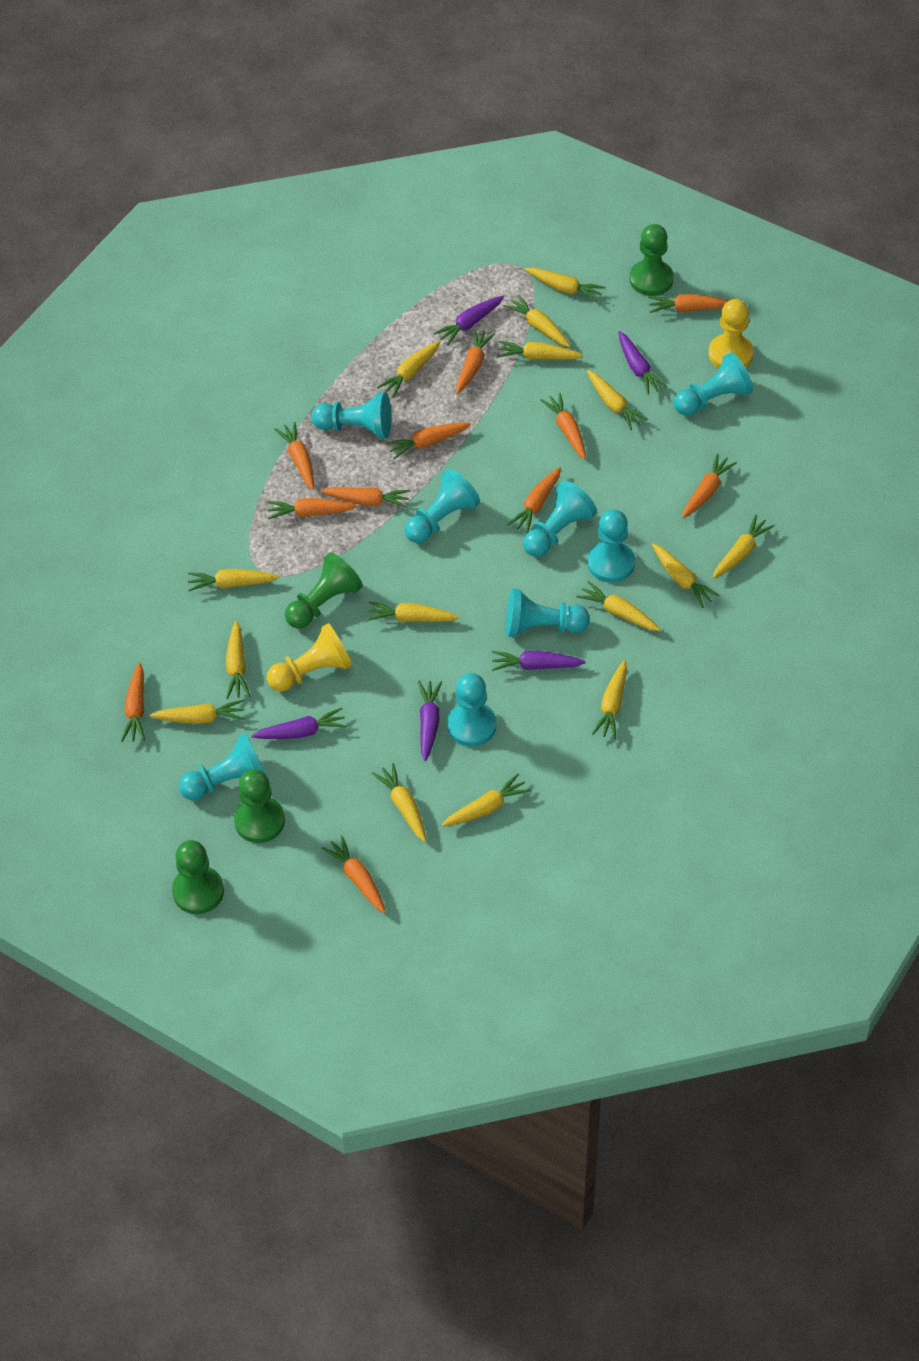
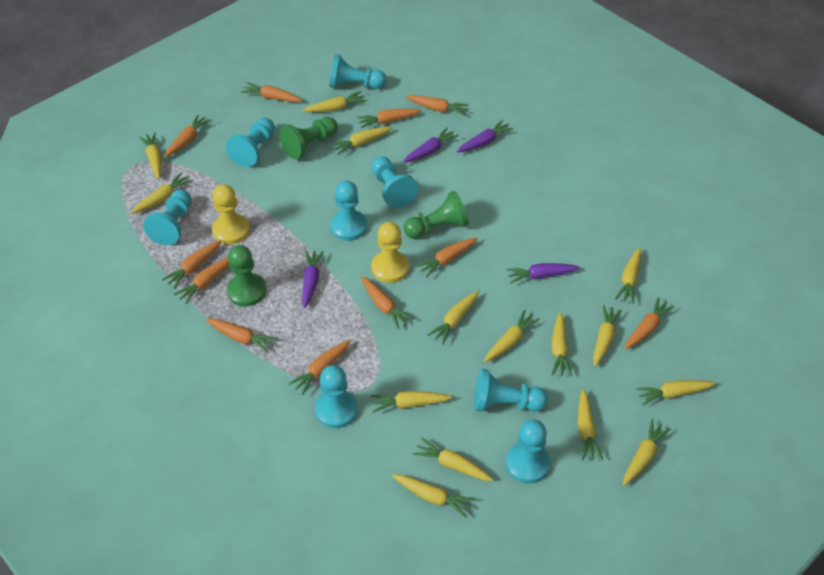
green pawn: [172,840,224,914] [234,769,285,843] [285,552,363,629] [630,224,674,296] = 4 -> [227,245,266,307] [280,117,338,159] [404,191,469,239] = 3
purple carrot: [251,708,347,739] [418,681,442,761] [433,296,504,346] [492,651,586,671] [618,331,667,395] = 5 -> [302,250,324,308] [403,127,458,163] [457,120,513,153] [506,263,580,283] = 4

